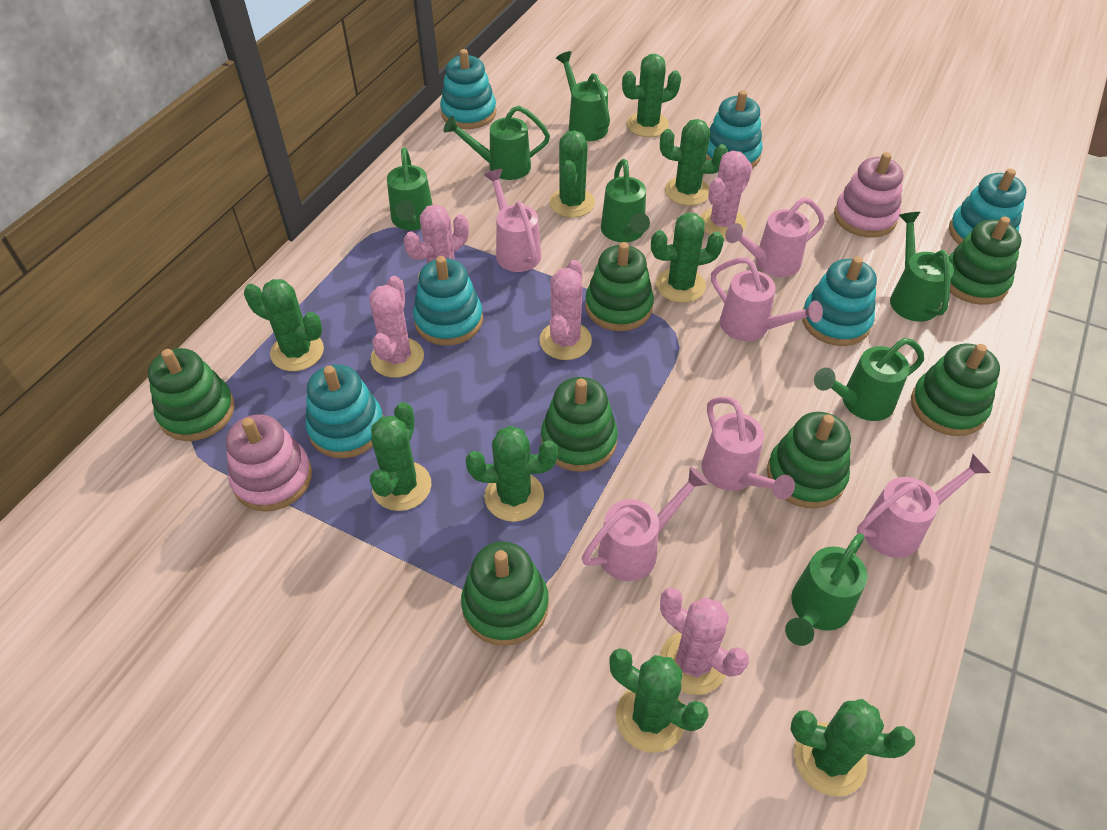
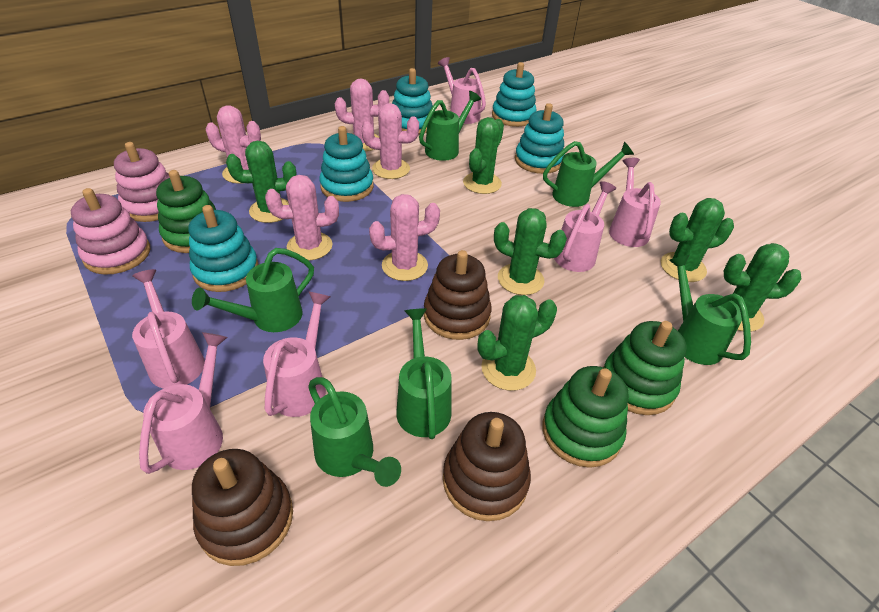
brown stacking toy: none = 0 -> [192,449,293,566] [424,250,492,340] [443,412,531,521] = 3
green cactus: [244,279,324,371] [370,402,431,511] [466,426,558,522] [549,130,595,218] [609,648,709,753] [622,54,681,137] [651,212,724,303] [660,119,728,206] [791,699,915,797] = 9 -> [226,141,297,223] [463,117,504,194] [477,295,557,391] [494,208,567,295] [661,198,734,282] [724,243,802,332] = 6
green stacking toy: [148,348,235,441] [461,541,549,646] [541,377,618,472] [585,242,654,331] [767,412,851,508] [911,343,1000,436] [949,217,1021,305] = 7 -> [156,170,216,253] [542,366,629,468] [604,321,687,415] = 3
green watering can: [387,147,433,230] [444,106,550,180] [556,51,610,141] [601,159,650,242] [785,533,867,646] [814,338,924,421] [890,212,954,322] = 7 -> [192,248,314,332] [308,377,401,487] [396,308,452,439] [419,91,481,161] [543,141,634,207] [669,255,751,365] = 6
turquoise stacking toy: [306,364,383,458] [413,256,483,346] [440,49,497,129] [706,90,763,168] [802,256,877,346] [949,169,1027,244] = 6 -> [189,205,259,292] [320,126,374,202] [392,68,433,134] [492,62,537,127] [515,103,565,174] = 5

